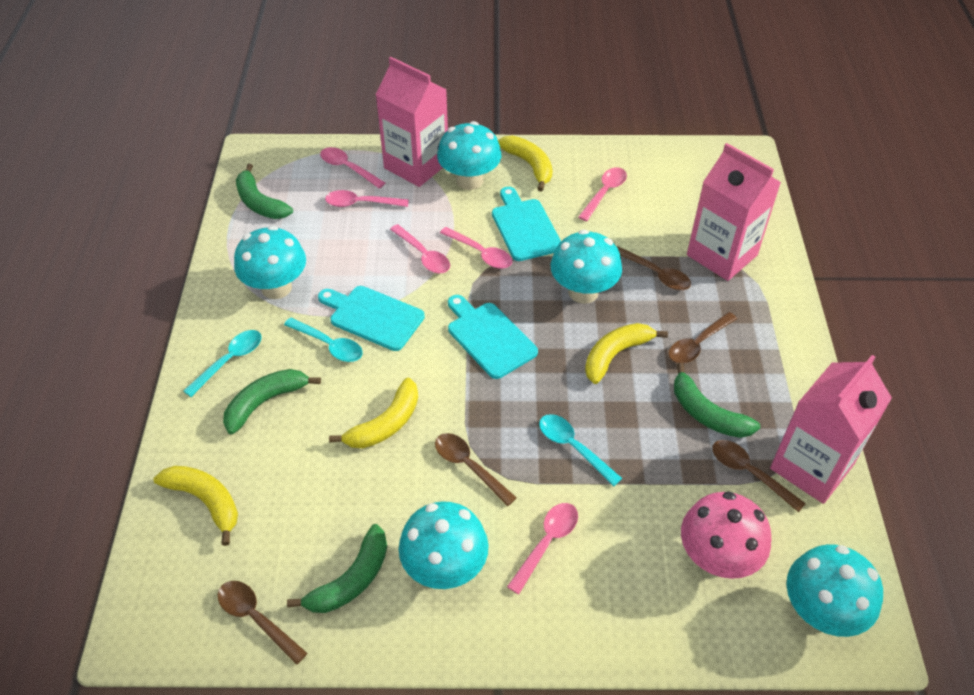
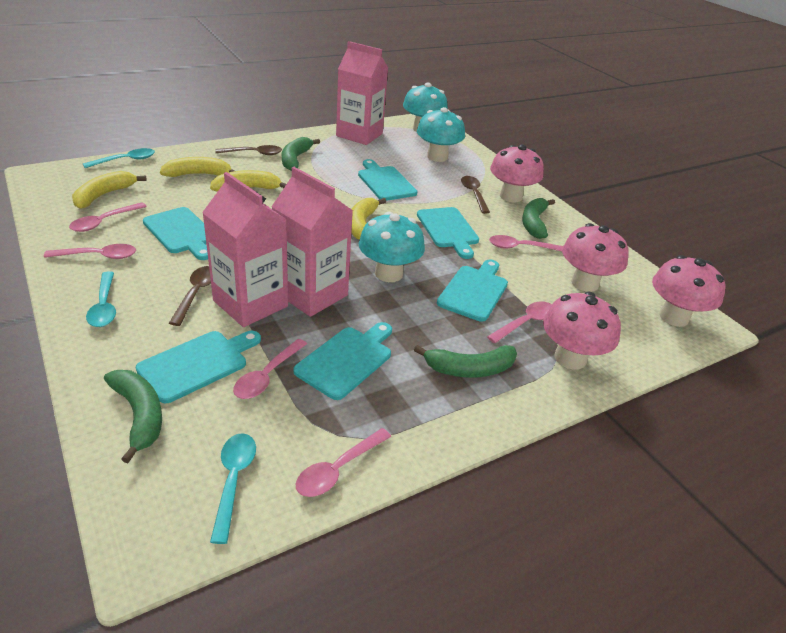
brown spoon: [217,581,307,665] [435,433,517,506] [617,246,691,290] [669,312,737,363] [712,440,806,512] = 5 -> [169,266,211,326] [215,145,282,155] [461,176,490,214] = 3
pink mushroom: [681,491,771,579] = 1 -> [490,144,544,203] [543,292,621,370] [562,223,629,292] [652,255,726,327] = 4
turquoise cutting board: [318,286,425,351] [448,295,538,379] [492,187,561,261] = 3 -> [136,331,261,403] [143,207,208,260] [293,322,392,400] [358,159,418,201] [417,207,479,259] [437,259,508,322] = 6
turquoise mushroom: [234,226,306,299] [399,501,489,589] [437,121,501,190] [551,230,622,304] [786,544,883,637] = 5 -> [359,212,425,282] [403,82,448,132] [417,107,465,162] = 3

